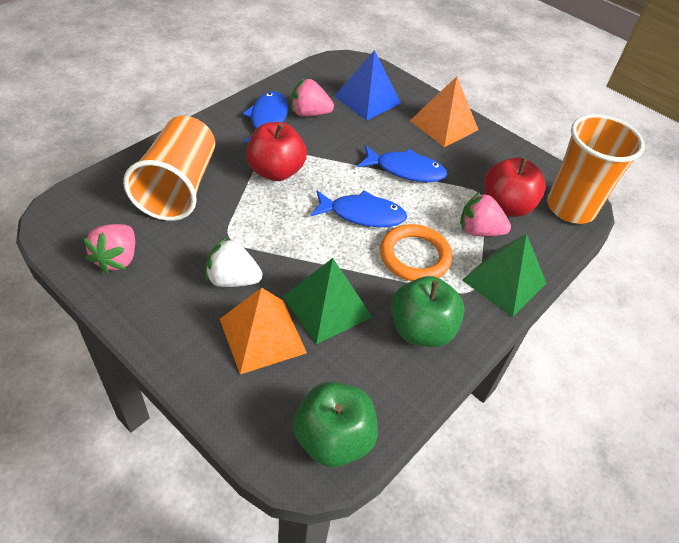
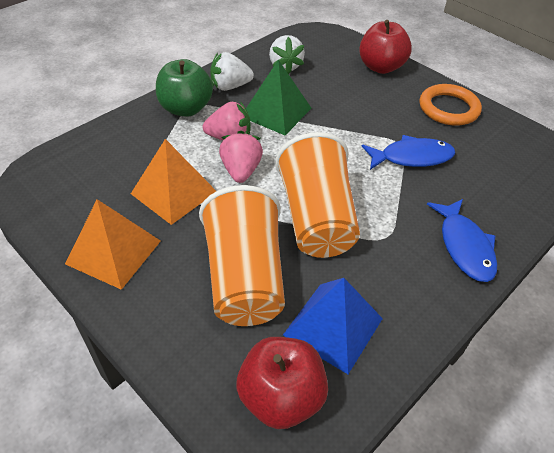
blue fish: [243,91,288,142] [311,190,407,227] [358,145,447,182] = 3 -> [361,135,455,170] [427,199,497,282] = 2
green apple: [293,382,378,467] [391,276,465,347] = 2 -> [156,59,213,117] = 1
green pyramid: [283,258,372,344] [462,234,547,317] = 2 -> [246,60,311,135] = 1
pink strawberry: [83,224,135,274] [291,78,334,117] [460,192,511,236] = 3 -> [203,101,251,140] [219,131,263,183] = 2
white strawberry: [205,237,263,287] = 1 -> [210,52,254,91] [269,35,305,74] = 2

